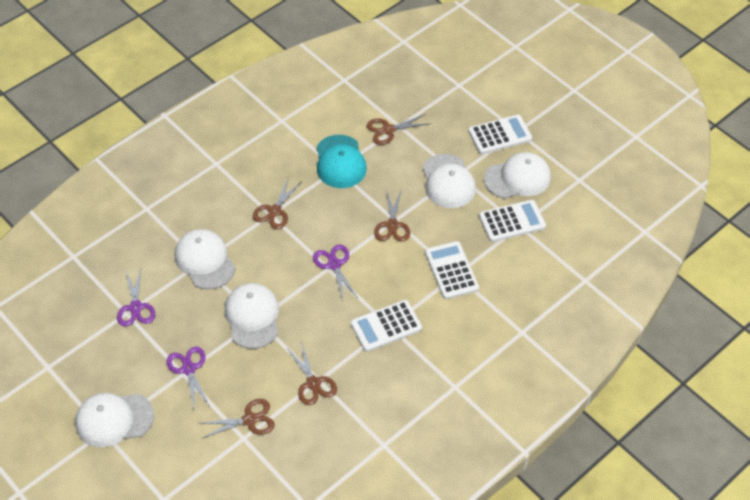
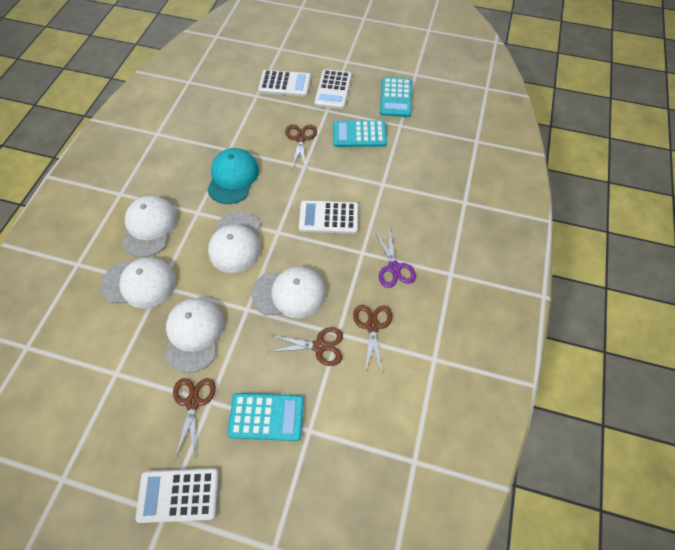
brown scissors: [201,399,275,438] [253,177,302,229] [287,344,337,405] [367,114,431,145] [374,189,410,242] = 5 -> [173,378,216,459] [270,327,343,366] [285,124,317,169] [353,305,392,373] = 4
purple scissors: [117,269,155,326] [166,346,210,410] [313,245,358,301] = 3 -> [375,228,416,288] = 1
turquoise calculator: none = 0 -> [228,393,304,441] [333,120,387,147] [380,77,412,117] = 3

